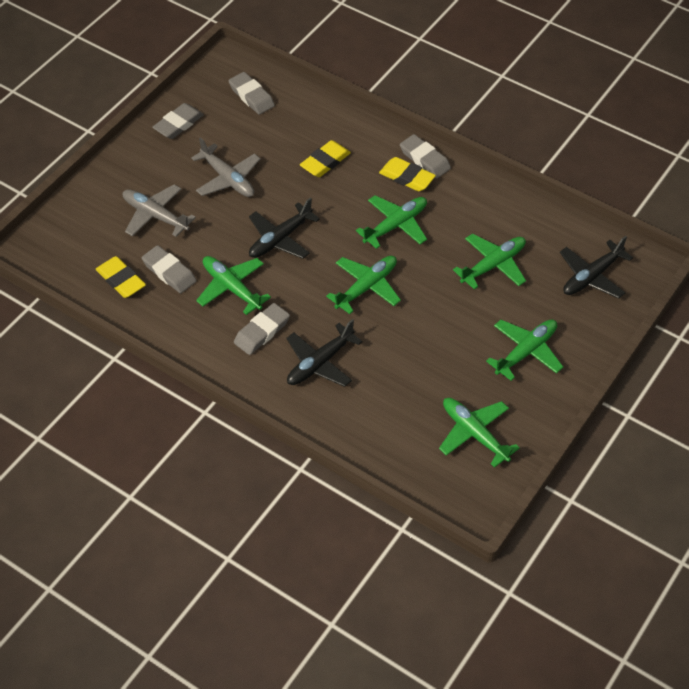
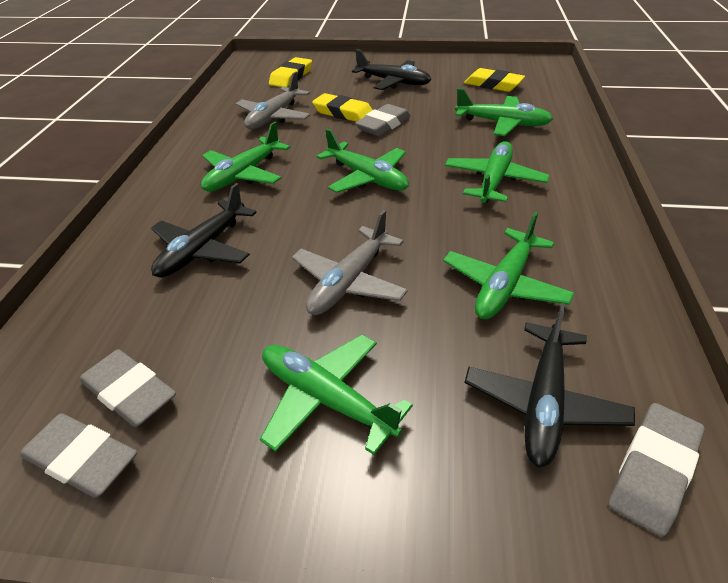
grey eraser: [142,245,197,293] [152,103,204,139] [228,72,275,115] [234,303,290,355] [400,134,451,178] = 5 -> [20,413,137,498] [80,349,176,427] [355,104,411,136] [609,403,705,537] = 4

